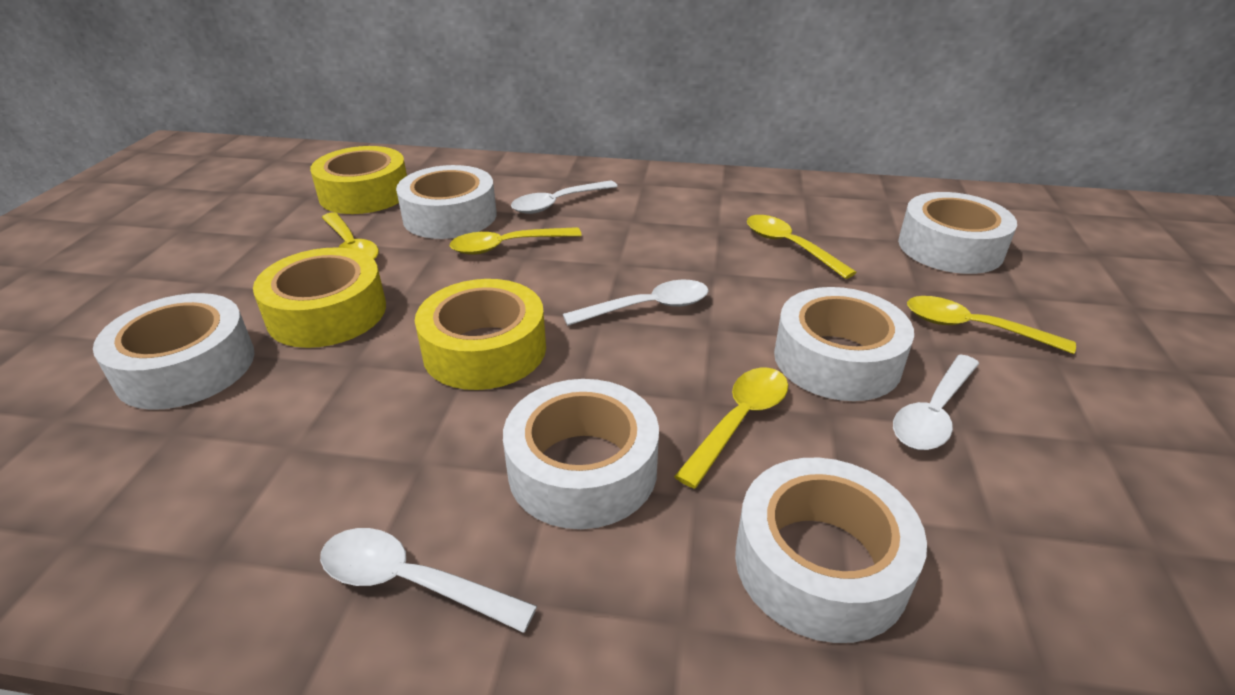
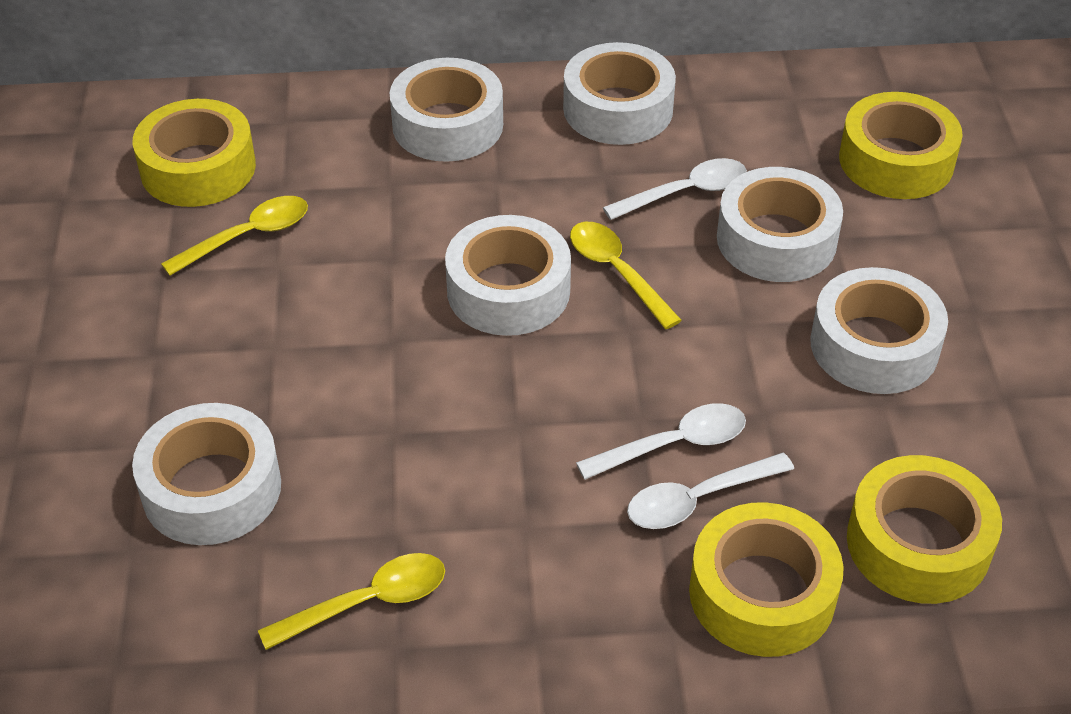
white spoon: [320,528,537,633] [511,180,618,214] [563,280,709,326] [893,354,979,450] = 4 -> [576,403,746,480] [603,158,747,220] [627,453,794,529] = 3
yellow spoon: [322,212,379,260] [450,227,582,255] [674,368,788,488] [747,215,857,279] [907,296,1076,354] = 5 -> [161,196,308,276] [258,553,445,650] [570,222,682,329] = 3
yellow tape: [253,248,386,348] [310,146,407,214] [415,279,546,390] = 3 -> [133,99,256,207] [689,502,844,657] [839,92,963,199] [847,455,1002,604] = 4

